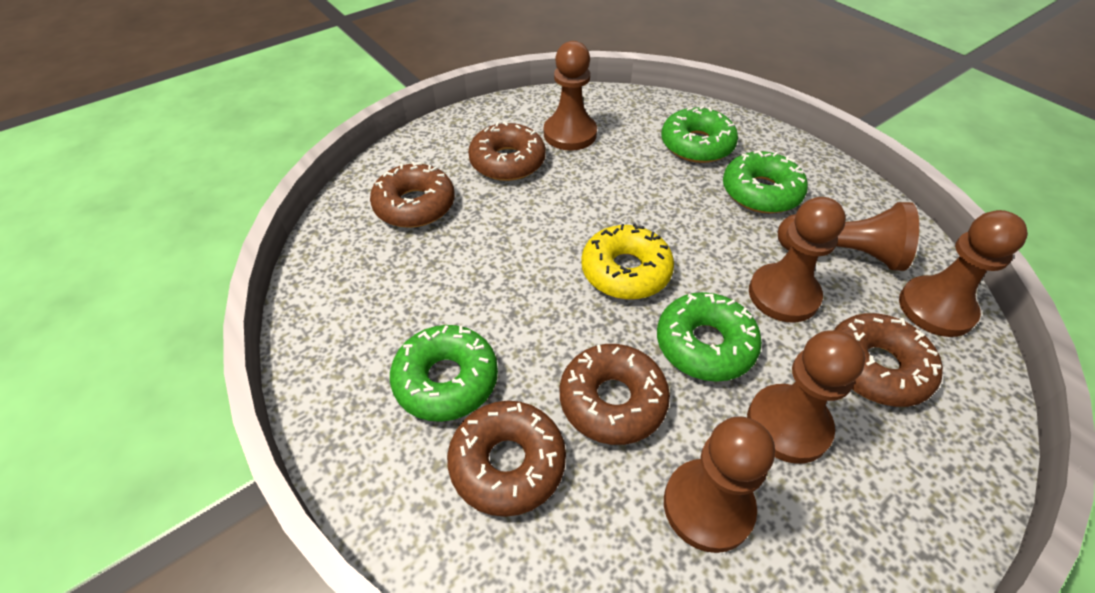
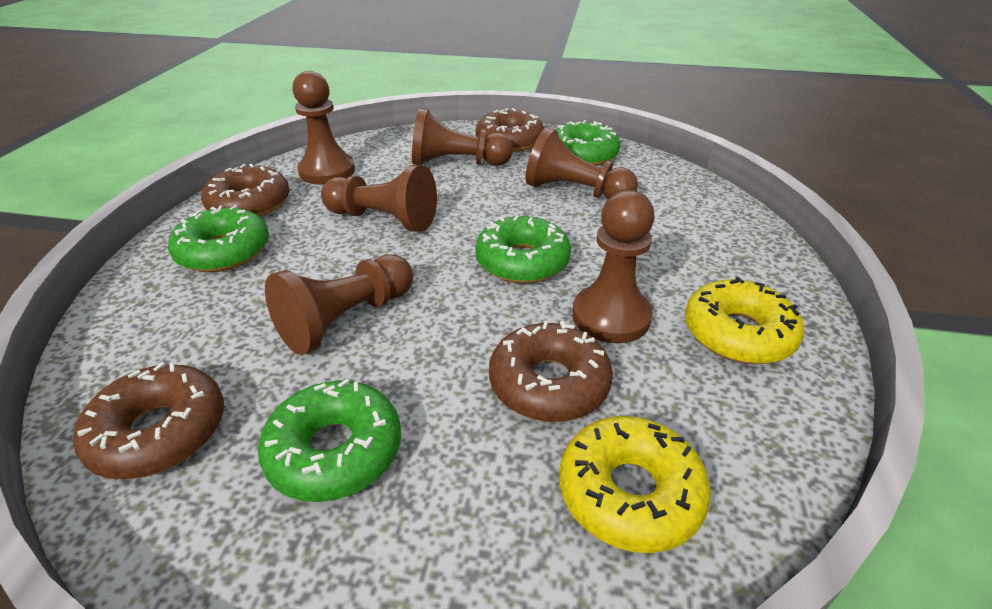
brown donut: [370,161,455,228] [447,401,566,517] [468,122,546,181] [560,344,670,445] [834,313,943,407] = 5 -> [73,362,224,479] [201,164,290,217] [476,108,544,152] [489,321,613,422] = 4
yellow donut: [581,223,674,300] = 1 -> [559,416,711,553] [685,277,804,364] = 2

